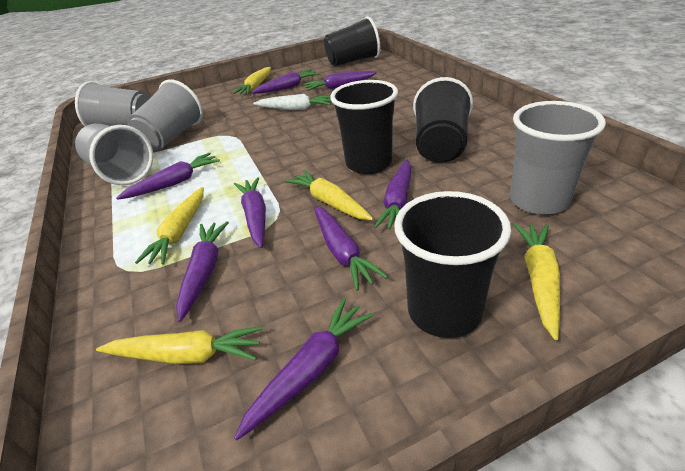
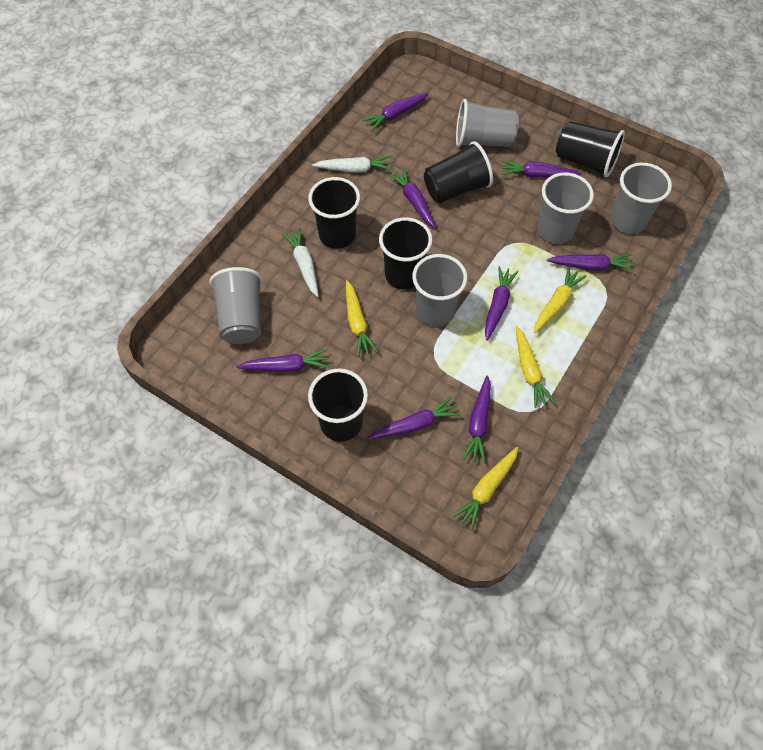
black cup: [324,16,380,67] [330,80,398,174] [394,191,511,338] [413,77,473,162] = 4 -> [308,177,360,249] [308,368,368,442] [379,217,433,290] [424,141,493,203] [556,121,625,178] = 5
grey cup: [75,81,150,126] [75,123,153,185] [127,79,203,151] [510,101,606,215] = 4 -> [210,267,263,344] [412,254,467,326] [456,99,519,147] [537,172,594,244] [610,163,672,234] = 5
white carrot: [253,94,331,110] = 1 -> [282,228,319,297] [312,156,392,173] = 2
yellow carrot: [96,326,263,364] [135,187,204,265] [233,67,271,94] [285,170,373,220] [513,223,560,340] = 5 -> [346,280,378,357] [452,447,518,530] [516,326,556,408] [534,267,587,333] = 4

